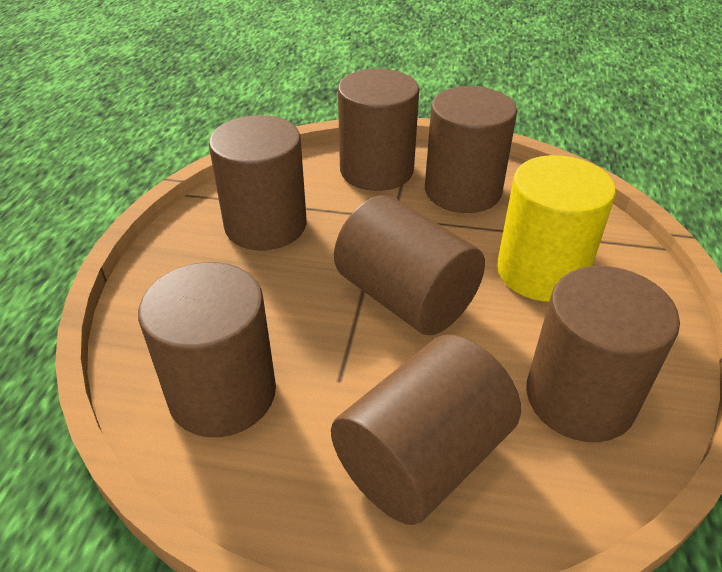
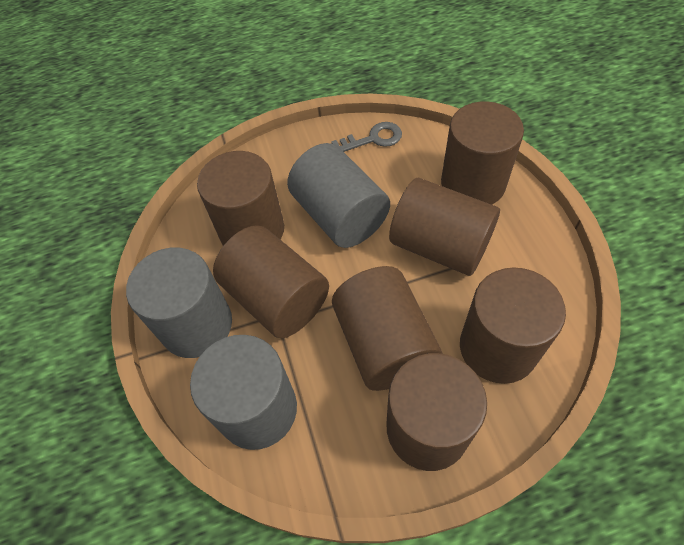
grey cylinder: none = 0 -> [126,247,232,358] [190,335,297,450] [287,143,390,248] = 3
grey key: none = 0 -> [331,122,402,152] = 1
yellow cylinder: [497,155,616,302] = 1 -> none = 0

